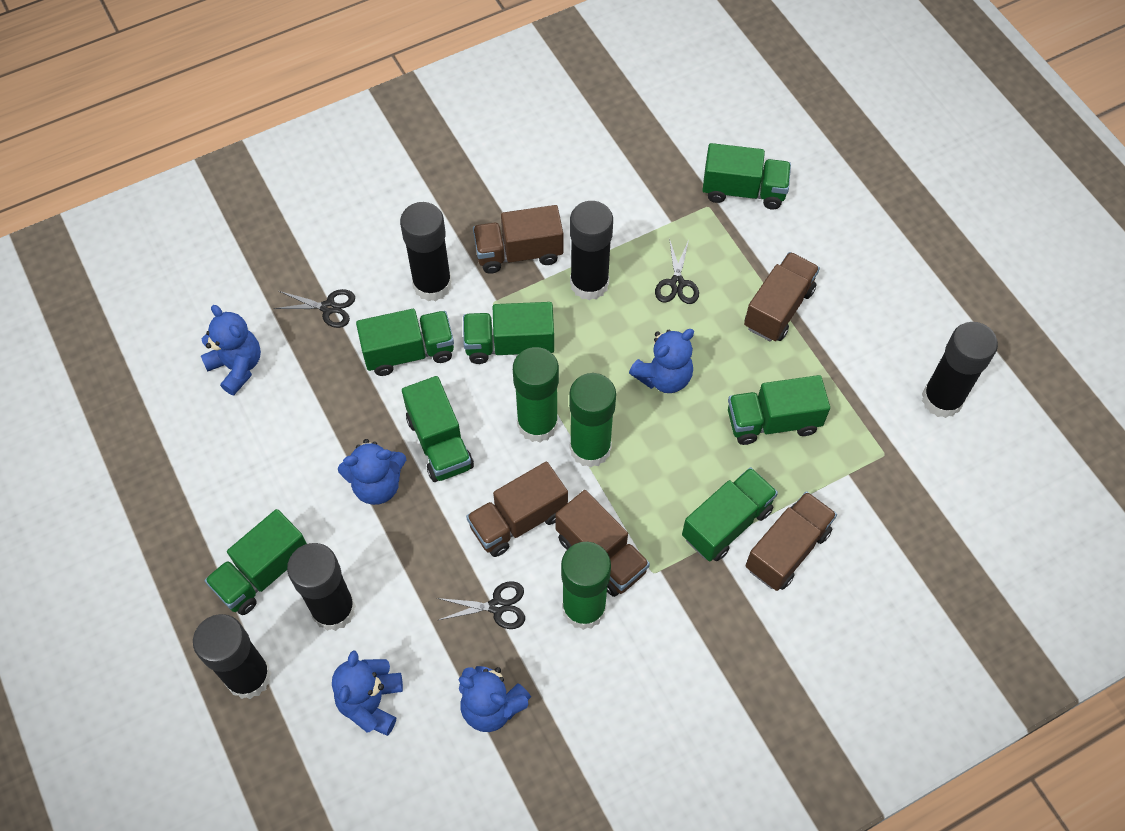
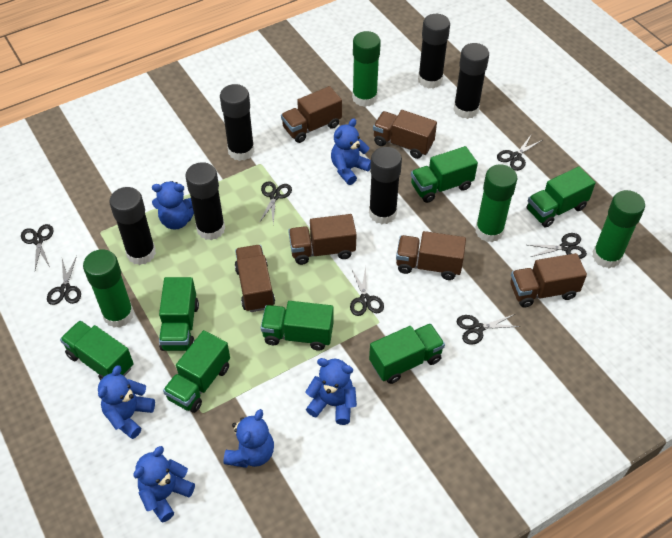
black glue stick: [193,614,272,699] [287,543,356,631] [400,202,452,301] [570,201,613,300] [922,322,998,418] = 5 -> [109,187,156,265] [185,162,225,240] [220,84,254,161] [369,147,402,224] [418,14,450,89] [454,43,489,119] = 6
black scissors: [274,289,355,328] [437,581,525,629] [655,238,699,304] = 3 -> [21,224,54,270] [47,256,81,305] [259,181,292,224] [350,266,384,316] [457,314,521,345] [497,135,542,171] [528,233,587,259] = 7
blue teddy bear: [201,305,261,395] [332,651,403,736] [338,439,406,505] [459,666,531,732] [629,329,694,393] = 5 -> [98,365,155,439] [133,446,195,522] [152,181,194,230] [223,409,274,468] [305,358,357,425] [331,118,371,185] = 6
brown truck: [466,462,568,557] [473,205,563,274] [555,490,650,597] [744,252,820,342] [745,491,837,591] = 5 -> [235,245,275,312] [281,86,342,143] [288,214,356,265] [373,110,437,159] [396,231,466,280] [510,253,587,307] = 6
green glue stick: [513,347,559,442] [561,542,611,630] [569,373,616,468] = 3 -> [83,249,134,328] [352,31,381,107] [475,164,517,242] [592,190,645,268] = 4

